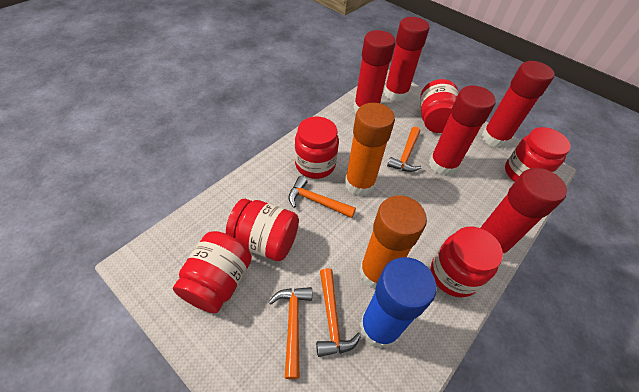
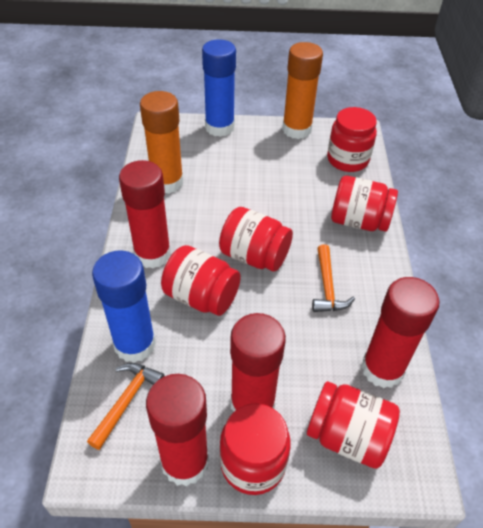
blue glue stick: [360,257,437,349] = 1 -> [92,251,156,363] [202,39,236,137] = 2
orange hammer: [269,287,312,379] [288,176,356,218] [316,268,361,357] [387,127,422,172] = 4 -> [87,363,165,450] [312,244,355,312] = 2
red glue stick: [353,30,396,112] [384,17,430,102] [429,85,496,176] [480,168,567,257] [481,61,554,148] = 5 -> [119,160,171,269] [146,374,209,487] [230,313,286,411] [361,277,439,388] = 4

